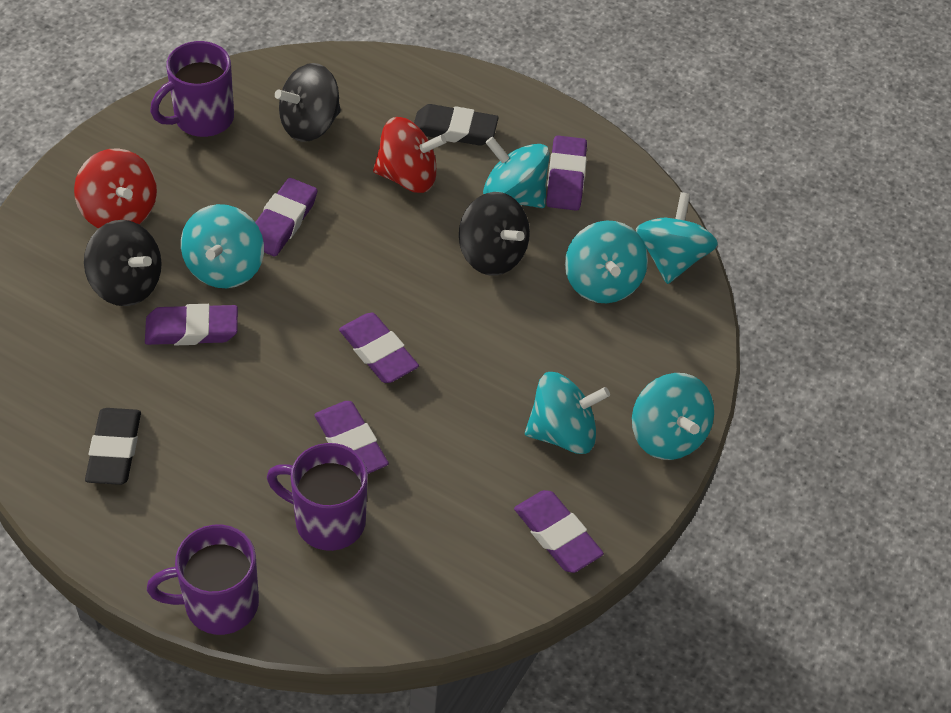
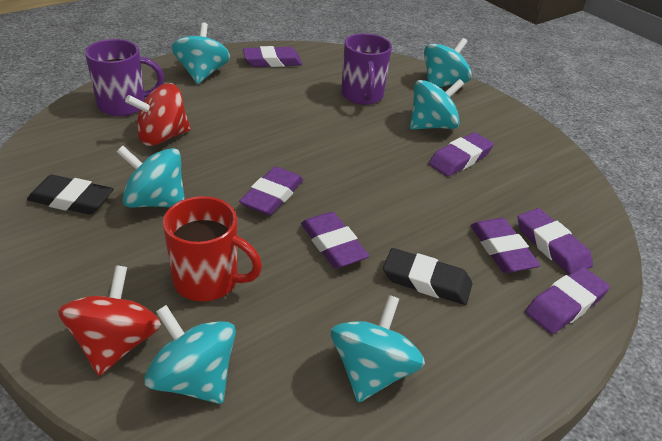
black spinning top: [84,220,162,306] [275,63,341,142] [459,192,530,276] = 3 -> none = 0
purple eraser: [145,304,238,345] [255,178,317,256] [314,401,389,474] [339,313,419,383] [514,490,604,573] [546,135,587,211] = 6 -> [239,166,303,216] [243,46,302,67] [301,212,369,269] [429,132,494,177] [470,218,541,273] [518,208,593,275] [525,267,610,334] = 7
purple mug: [147,525,259,635] [150,41,234,137] [267,443,368,551] = 3 -> [85,39,164,116] [341,33,392,105] = 2
red mug: none = 0 -> [163,196,262,302] = 1

